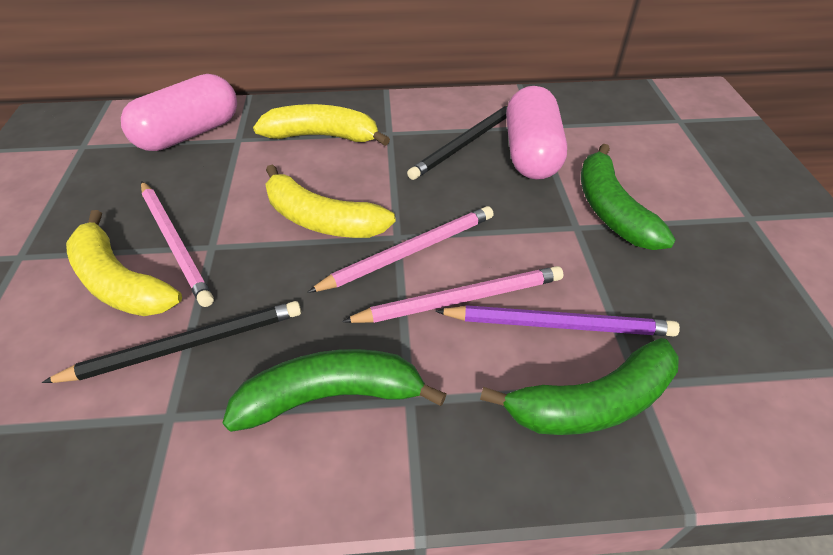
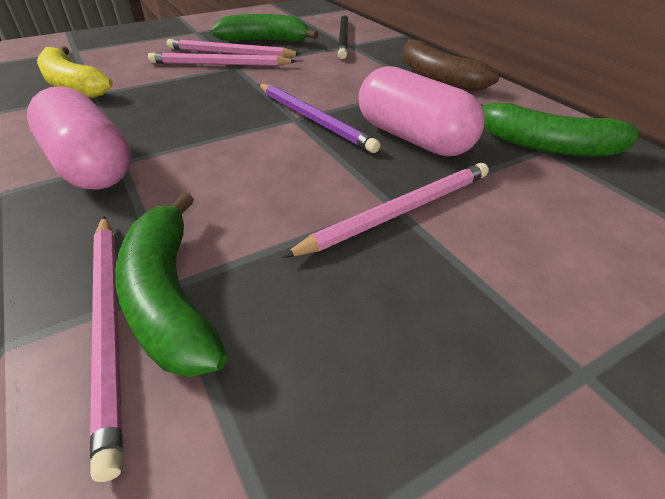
black pencil: [42,301,301,383] [407,105,508,180] = 2 -> [338,15,348,59] = 1
brown banana: none = 0 -> [403,39,500,91] = 1
pink pencil: [141,181,214,307] [307,206,494,293] [342,266,563,323] = 3 -> [90,216,123,482] [148,53,297,66] [167,39,301,57] [282,163,489,258] = 4
yellow banana: [66,210,182,316] [253,104,390,146] [266,164,396,238] = 3 -> [37,46,113,98] = 1

